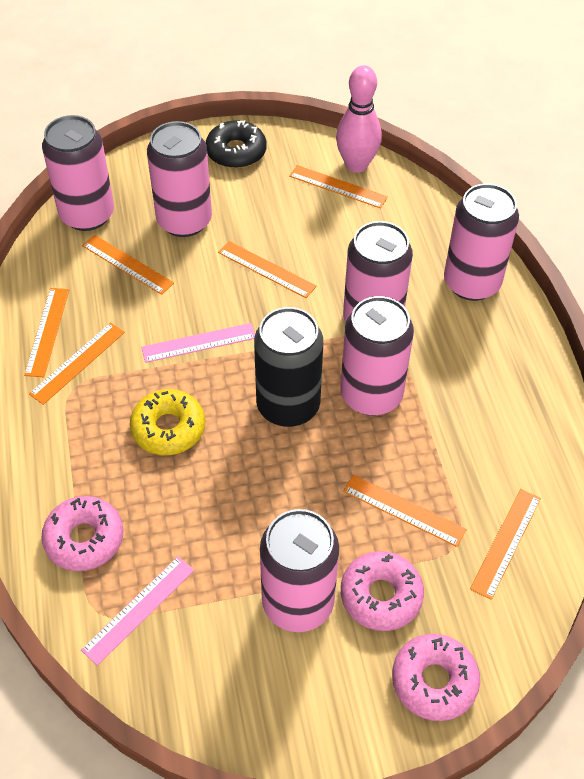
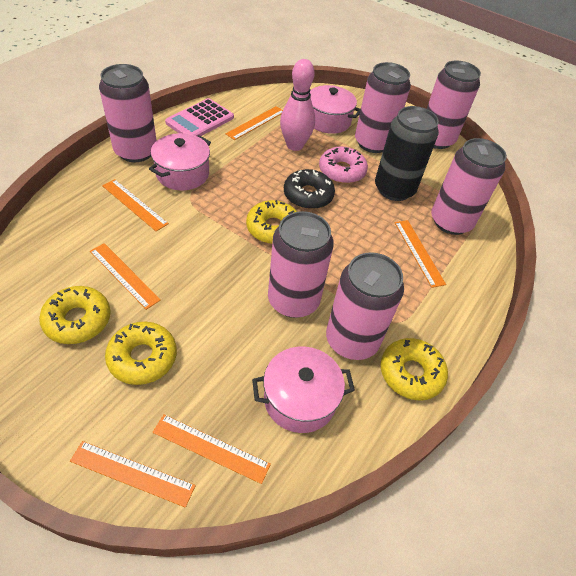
orange ruler: [24,288,69,377] [29,322,125,405] [82,235,174,295] [218,241,317,298] [289,165,388,208] [343,475,467,547] [470,489,541,600] = 7 -> [70,441,196,508] [90,243,161,310] [102,179,169,231] [153,414,271,484] [226,106,283,140] [395,220,446,288] = 6
pink calculator: none = 0 -> [165,98,234,136] = 1
pink donut: [41,496,123,571] [341,551,424,631] [392,634,480,721] = 3 -> [319,146,368,184] = 1
pink pot: none = 0 -> [149,133,211,190] [252,347,355,433] [310,85,361,134] = 3
pink ruler: [81,556,194,666] [141,323,255,363] = 2 -> none = 0
yellow donut: [130,389,205,455] = 1 -> [39,286,111,344] [105,322,177,385] [246,200,297,244] [380,338,448,400] = 4

